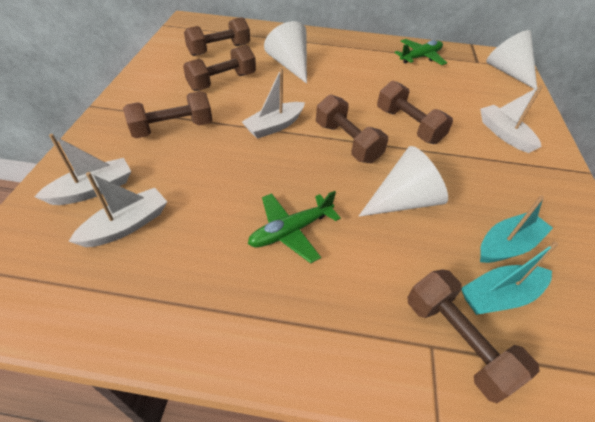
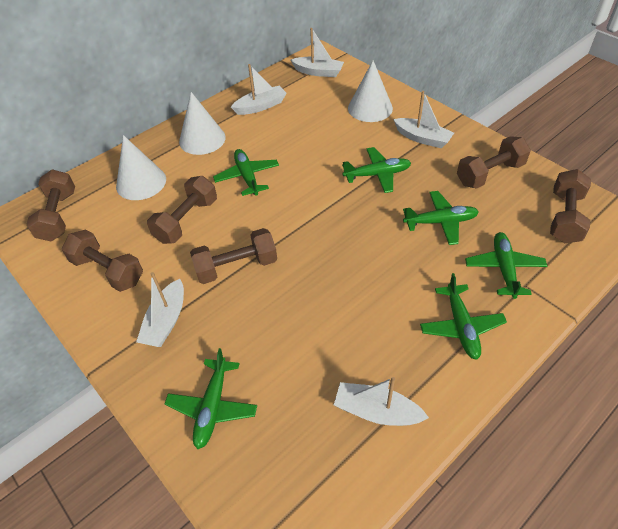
green plane: [248,191,341,263] [394,39,447,65] = 2 -> [165,348,257,449] [213,149,279,196] [342,147,411,193] [403,191,479,245] [420,273,507,360] [465,232,547,299] = 6
turquoise boat: [462,241,558,315] [480,195,553,263] = 2 -> none = 0
white boat: [34,134,131,205] [68,172,167,247] [242,68,305,139] [480,85,543,153] = 4 -> [136,272,184,347] [231,64,287,115] [291,28,344,77] [334,377,429,426] [393,91,454,148] = 5

